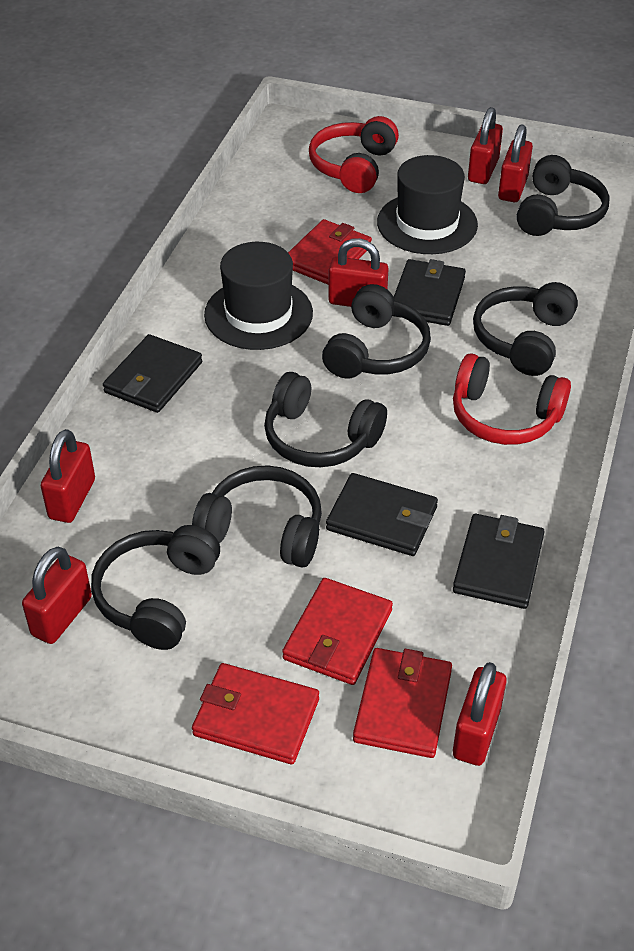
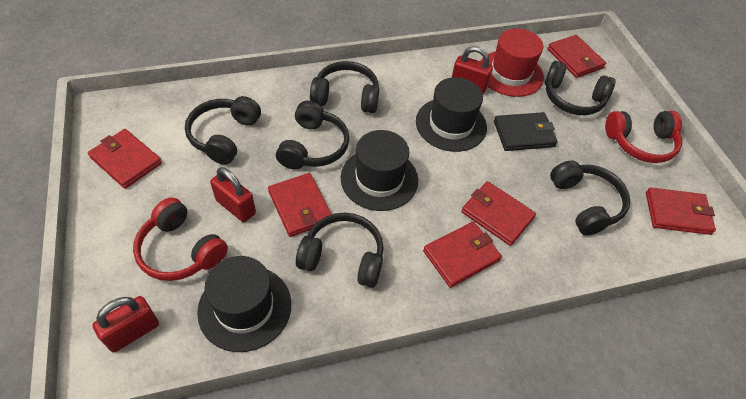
black hat: [204,242,313,350] [377,155,478,254] = 2 -> [197,256,291,352] [341,130,418,211] [416,77,487,152] = 3
black wallet: [103,334,202,413] [326,473,438,556] [393,259,466,326] [453,514,545,609] = 4 -> [494,112,558,151] = 1
red hat: none = 0 -> [481,28,544,97] = 1
red padlock: [22,547,92,644] [41,429,95,523] [328,238,388,307] [453,662,507,766] [468,107,503,184] [498,124,533,202] = 6 -> [93,296,159,353] [210,167,256,222] [451,46,493,94] = 3
red wallet: [192,663,319,764] [282,578,393,685] [288,219,372,284] [353,648,452,758] = 4 -> [88,129,162,189] [268,173,332,237] [423,221,502,288] [461,181,536,246] [547,35,606,78] [646,187,716,235] = 6

